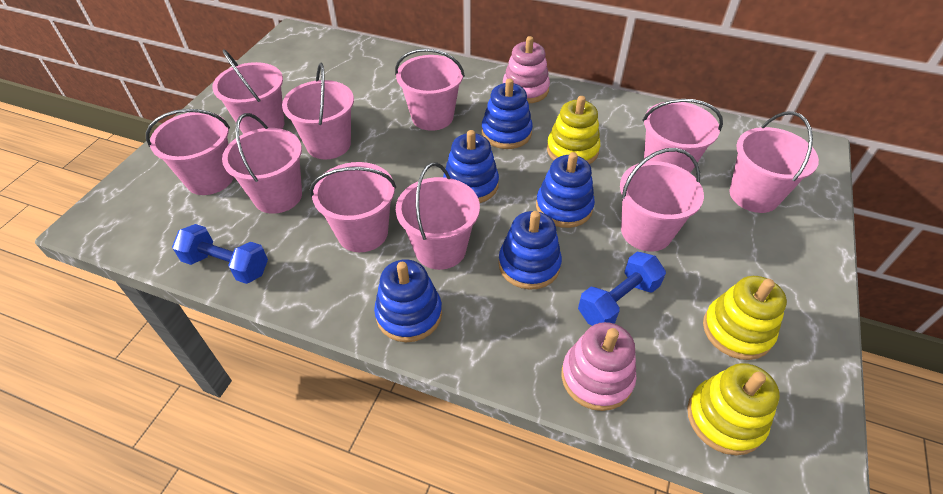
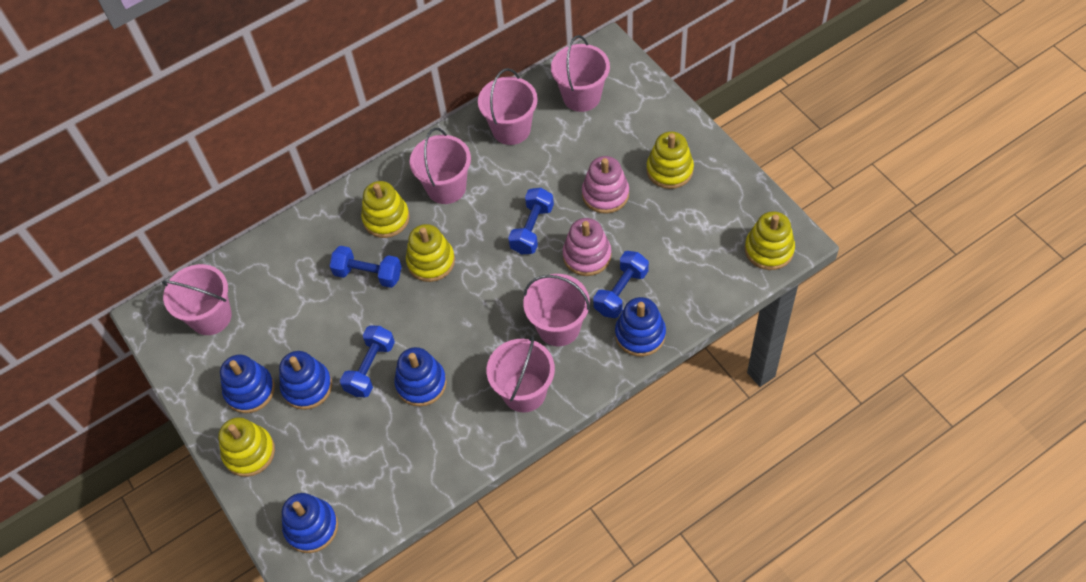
blue dumbbell: [172,224,268,284] [578,252,666,326] = 2 -> [330,246,401,288] [340,326,395,397] [508,188,554,254] [593,251,649,318] = 4
pink bucket: [146,109,234,195] [212,49,285,134] [222,113,302,214] [282,62,354,159] [310,162,396,252] [395,48,465,131] [396,163,480,270] [620,148,704,252] [642,99,723,173] [729,111,819,213] = 10 -> [162,264,232,335] [410,128,471,204] [478,68,538,145] [487,336,555,412] [523,274,590,346] [551,35,610,112] = 6
yellow stacking toy: [547,96,600,164] [687,363,780,455] [703,276,787,360] = 3 -> [218,417,275,477] [361,181,410,238] [406,224,455,282] [646,131,694,189] [745,211,795,270] = 5

